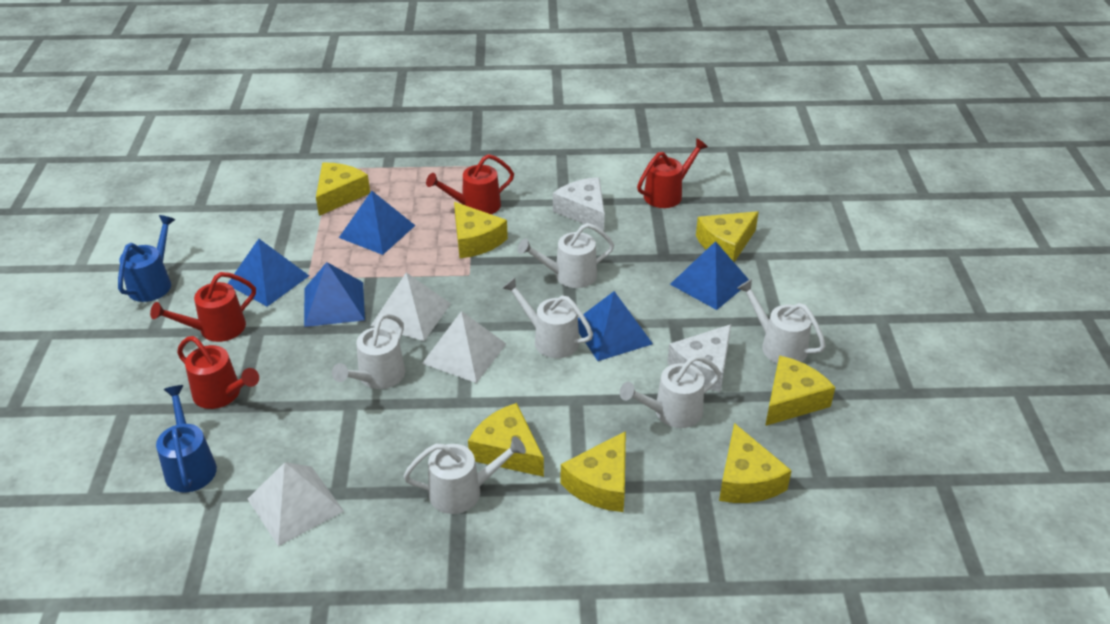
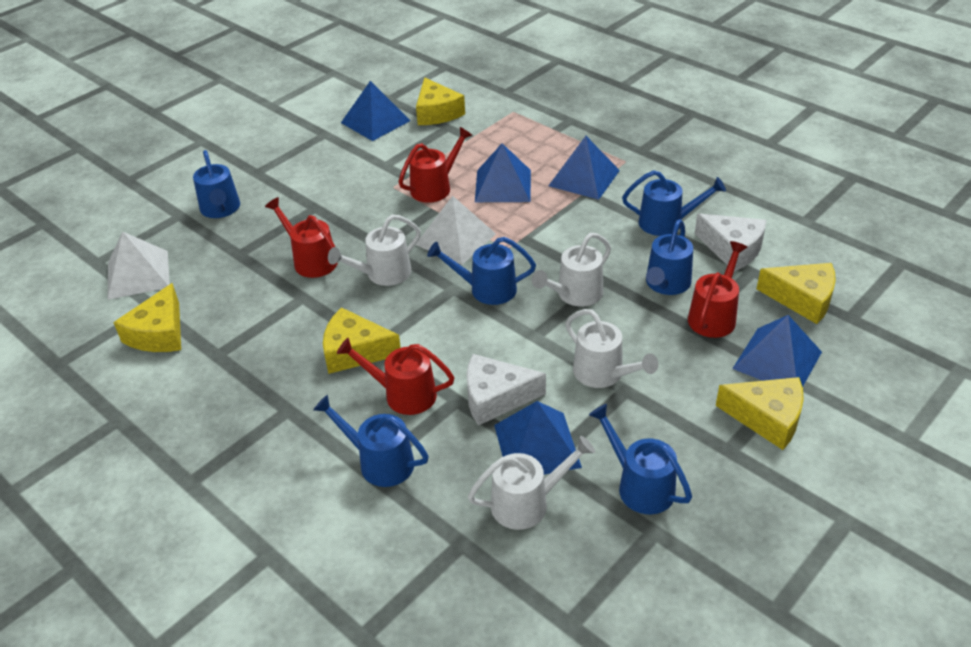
blue watering can: [118,215,175,302] [156,385,217,492] = 2 -> [193,150,240,218] [313,395,429,487] [427,237,536,305] [589,404,692,514] [622,170,726,236] [646,219,693,295] = 6
white pyramid: [248,462,344,546] [371,273,451,341] [422,311,506,383] = 3 -> [108,231,170,300] [416,196,496,265] = 2
white watering can: [332,313,405,389] [403,436,526,514] [503,278,593,358] [518,223,614,288] [620,355,721,428] [737,279,826,364] = 6 -> [328,214,421,286] [468,436,595,530] [532,233,611,306] [565,309,658,388] = 4
yellow cheese: [316,163,370,216] [454,202,508,258] [468,403,544,477] [561,431,626,512] [696,211,759,262] [719,423,792,503] [765,355,835,426] = 7 -> [113,283,181,352] [323,307,401,374] [416,77,465,125] [716,377,804,450] [757,263,836,324] = 5

